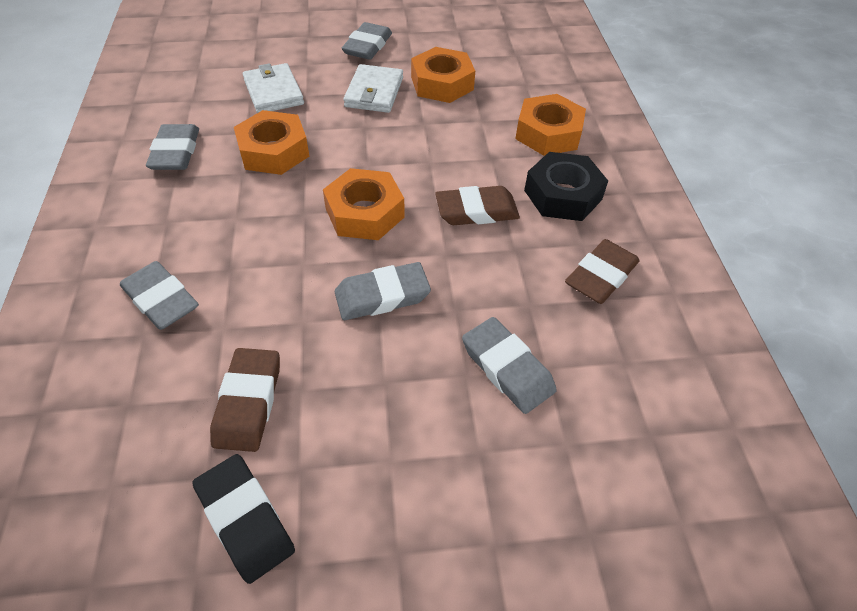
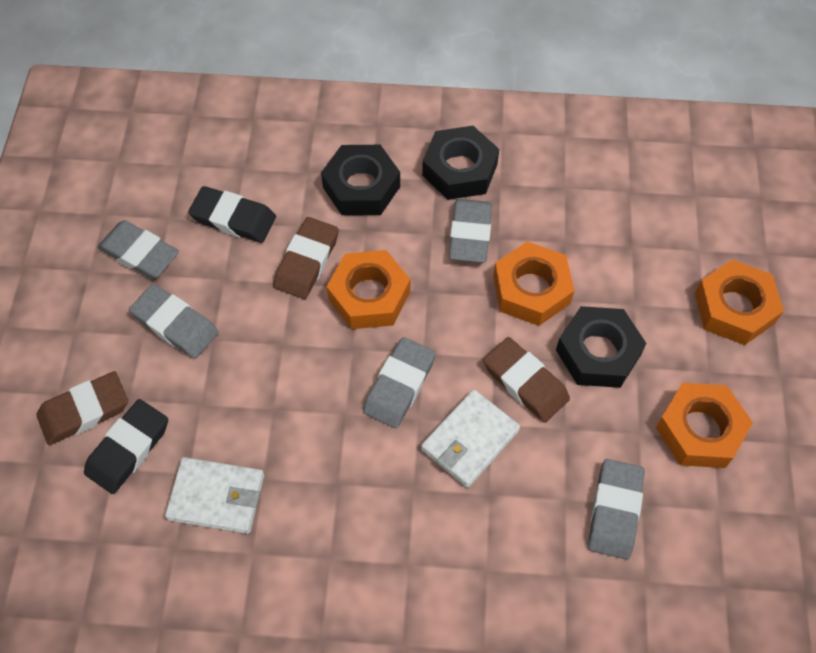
black eraser: [192,454,295,584] = 1 -> [84,399,168,494] [188,186,276,243] = 2
black nut: [524,152,608,221] = 1 -> [321,145,400,215] [422,126,499,200] [556,306,647,388] = 3

